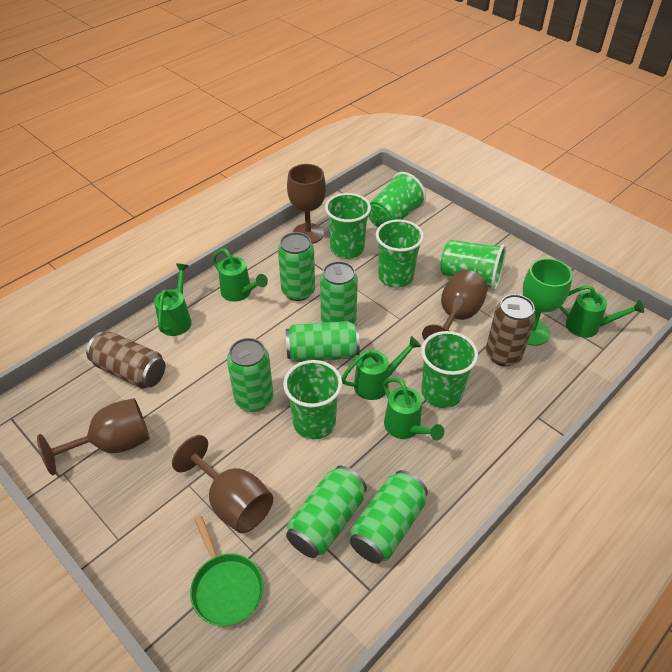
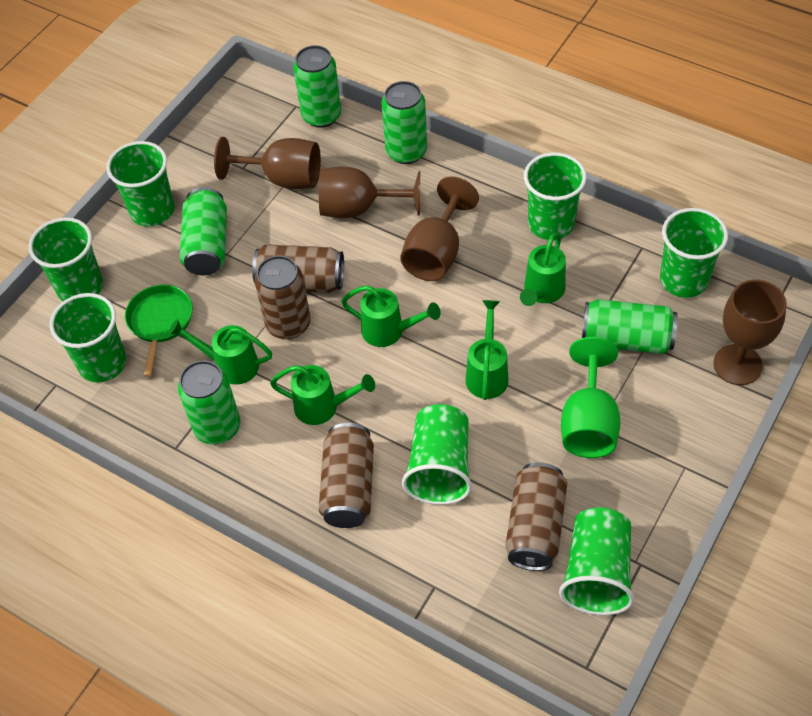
brown can: [86,332,165,389] [486,294,536,366] = 2 -> [252,244,344,293] [255,256,310,339] [319,423,374,528] [506,462,568,571] = 4
green can: [227,338,273,412] [278,232,315,301] [286,321,360,362] [286,466,367,558] [320,261,358,324] [350,470,428,564] = 6 -> [178,361,240,445] [180,187,227,276] [293,45,341,128] [382,81,427,164] [582,299,678,354] = 5
green cup: [283,360,342,439] [325,193,371,259] [368,172,426,227] [376,219,424,288] [421,331,478,408] [440,240,506,290] = 6 -> [29,217,103,301] [50,293,126,382] [106,141,175,227] [402,404,472,505] [524,153,587,240] [559,507,634,615] [660,208,728,298] = 7

